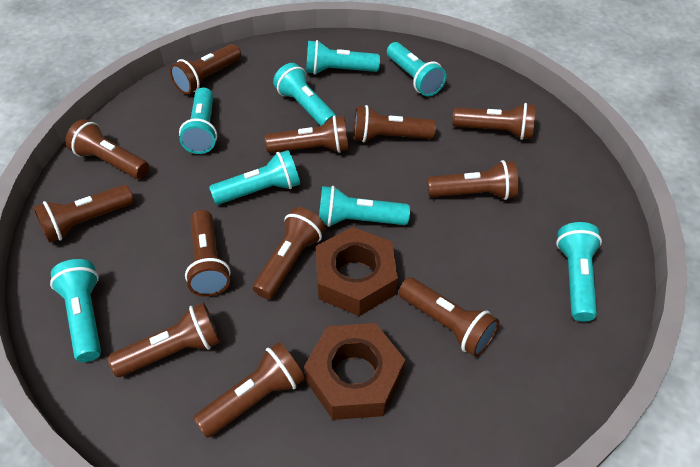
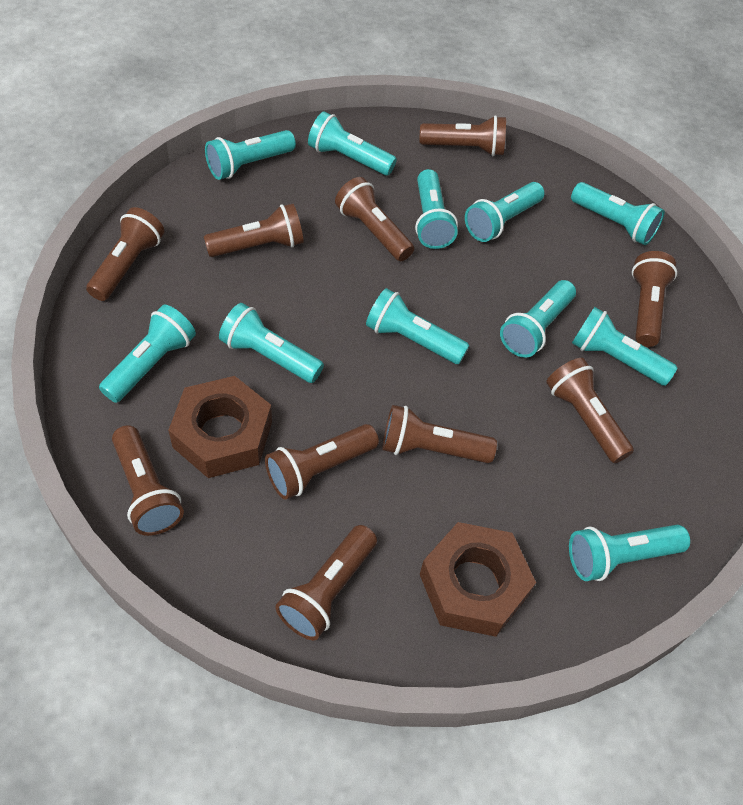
brown flashlight: [33,185,134,243] [65,119,149,179] [108,303,221,377] [170,44,241,94] [185,210,231,297] [194,342,305,438] [253,207,326,299] [265,115,349,153] [354,105,436,142] [399,278,499,357] [427,160,519,200] [452,103,536,140] = 12 -> [86,207,165,301] [112,425,184,536] [204,204,304,257] [265,424,379,499] [275,525,377,640] [335,177,414,261] [382,405,497,463] [420,115,506,156] [546,358,634,463] [632,251,677,347] = 10
turquoise flashlight: [50,259,101,362] [179,87,217,154] [209,150,300,205] [273,63,337,126] [306,40,380,75] [319,186,410,227] [387,42,447,96] [556,222,602,322] = 8 -> [99,305,196,403] [205,130,296,180] [219,303,324,383] [308,111,397,176] [366,288,470,364] [415,169,458,249] [465,182,545,242] [500,280,576,358] [569,525,690,581] [571,182,665,245] [572,307,678,386] = 11

